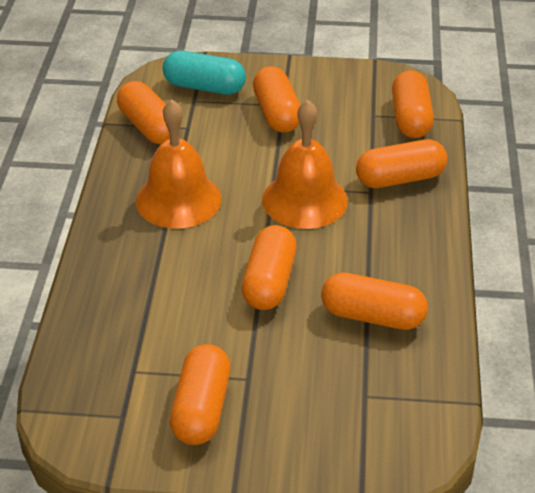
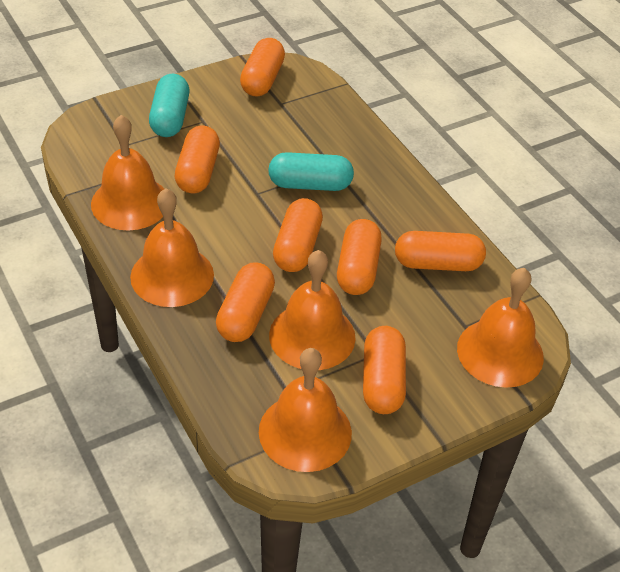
orange bell: [136,99,221,229] [262,100,348,229] = 2 -> [91,115,164,231] [130,188,214,307] [259,348,352,472] [269,250,356,370] [457,268,544,388] = 5
turquoise capsule: [163,51,246,95] = 1 -> [149,74,190,137] [268,152,354,191] = 2

